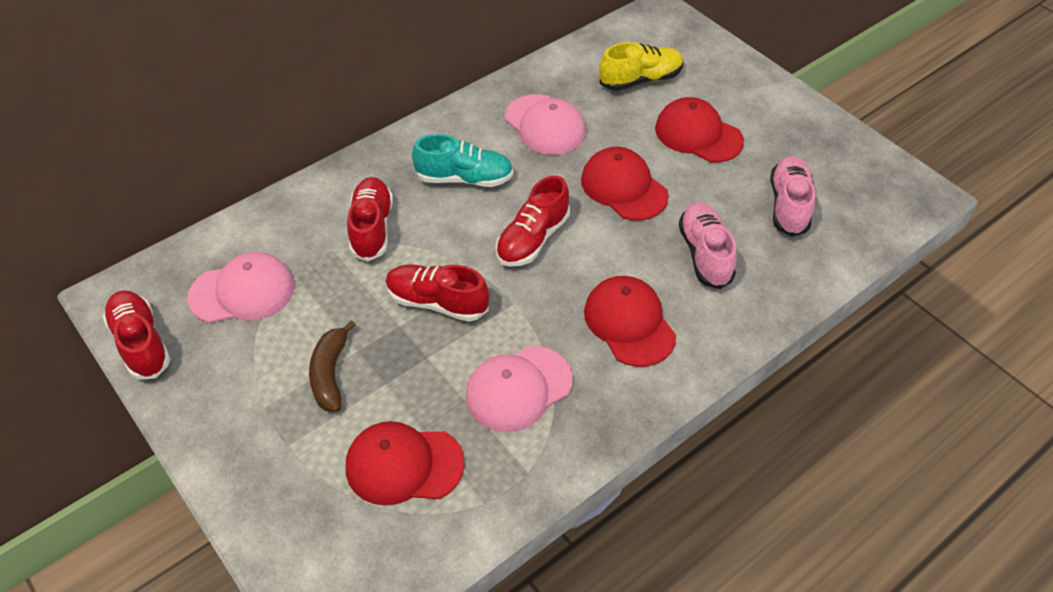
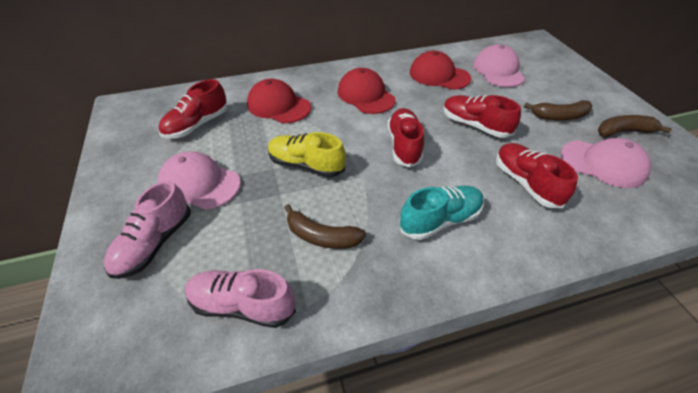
brown banana: [309,320,356,412] = 1 -> [284,204,366,249] [524,100,592,121] [598,115,672,137] = 3
red cap: [346,421,465,506] [581,147,669,221] [584,276,676,367] [655,97,744,163] = 4 -> [247,79,311,124] [338,68,396,114] [410,51,471,90] = 3

